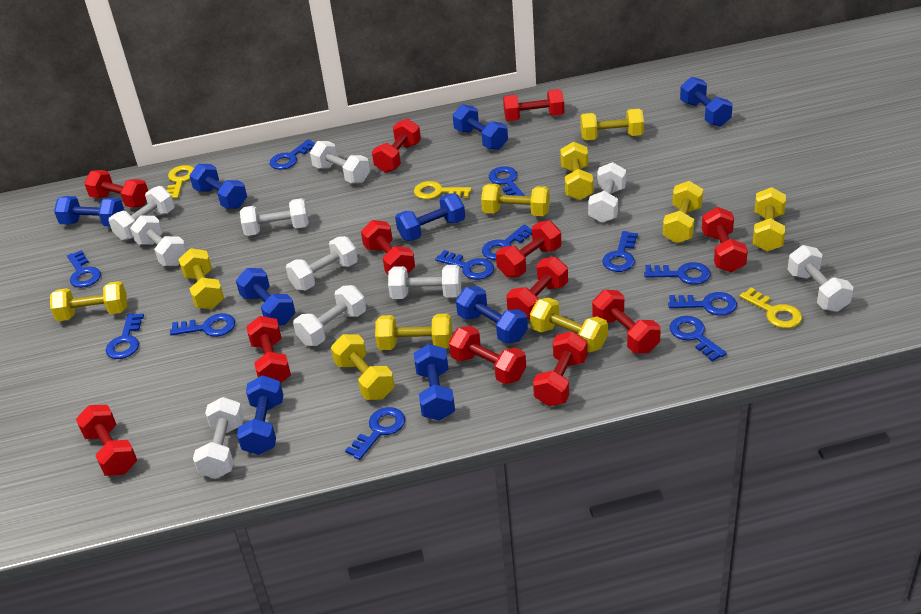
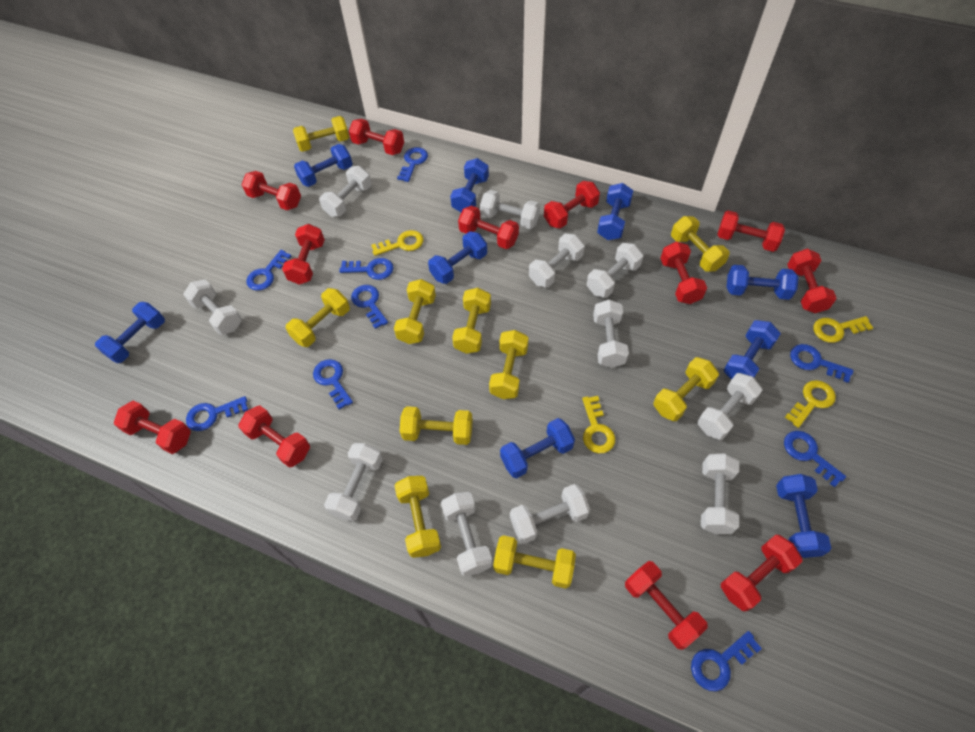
blue key: [67,250,101,288] [106,313,144,359] [170,313,235,337] [270,139,316,170] [345,407,405,460] [435,250,494,280] [482,225,532,260] [489,166,525,196] [602,231,638,272] [644,262,711,285] [668,292,737,316] [670,316,727,361] = 12 -> [186,396,248,431] [246,250,291,291] [313,359,353,410] [339,258,394,280] [351,285,388,329] [397,147,428,182] [691,631,762,691] [784,431,846,487] [790,344,854,383] = 9
white dumbbell: [109,186,175,241] [130,216,187,266] [193,397,244,479] [240,198,309,236] [286,236,358,290] [293,285,366,346] [310,141,370,183] [388,265,461,299] [588,162,626,223] [787,245,853,312] = 10 -> [183,279,242,335] [319,166,372,217] [324,443,383,521] [441,492,493,576] [480,190,540,229] [510,484,590,544] [529,234,585,288] [587,243,643,298] [593,300,629,368] [697,373,762,440] [701,453,739,534] = 11
yellow key: [167,165,194,199] [414,181,472,199] [740,288,802,328] = 3 -> [371,230,424,256] [582,396,615,453] [785,380,836,428] [813,316,873,343] = 4

